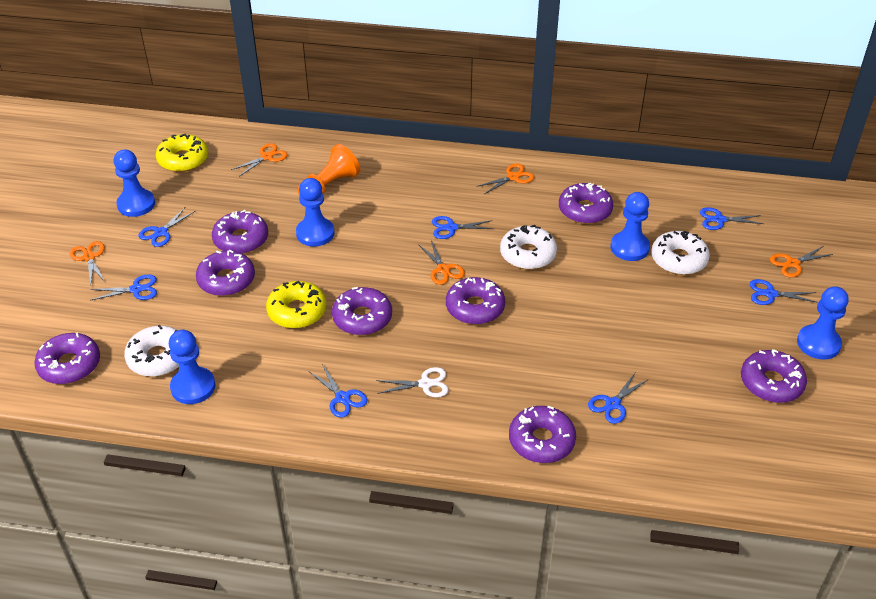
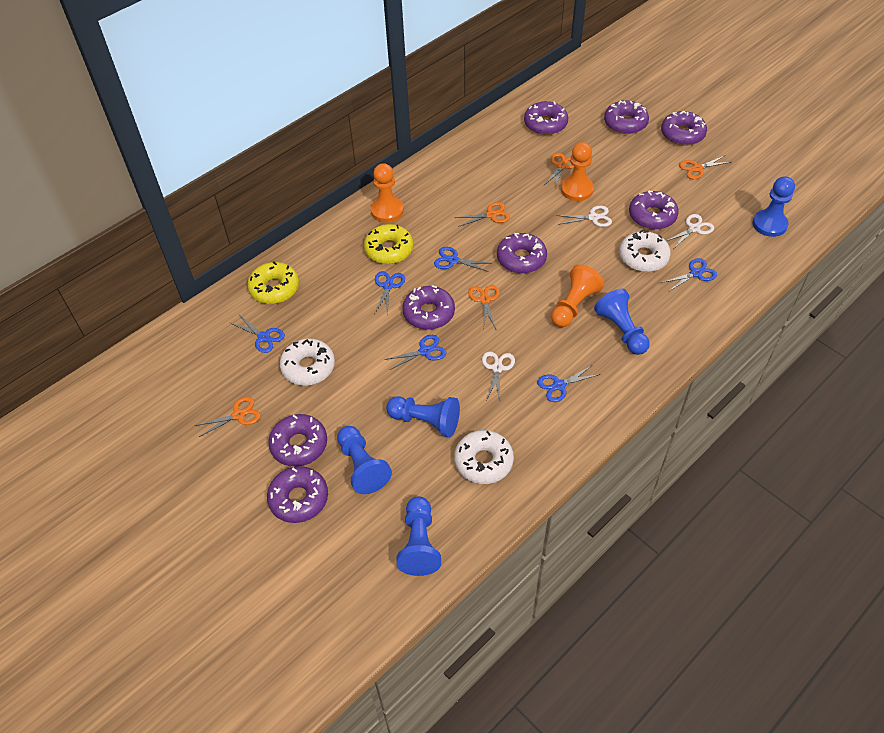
blue scissors: [90,274,157,301] [138,206,195,247] [310,364,367,418] [432,216,493,239] [588,373,649,424] [700,207,764,230] [750,279,818,305] = 7 -> [230,315,285,353] [374,271,405,314] [384,335,446,370] [434,247,489,272] [537,365,600,402] [661,258,717,292] = 6
orange pawn: [298,144,360,196] = 1 -> [371,163,404,223] [551,264,604,327] [561,142,594,201] = 3
white scissors: [376,367,449,397] = 1 -> [482,352,515,403] [556,206,612,227] [666,214,714,248] = 3

